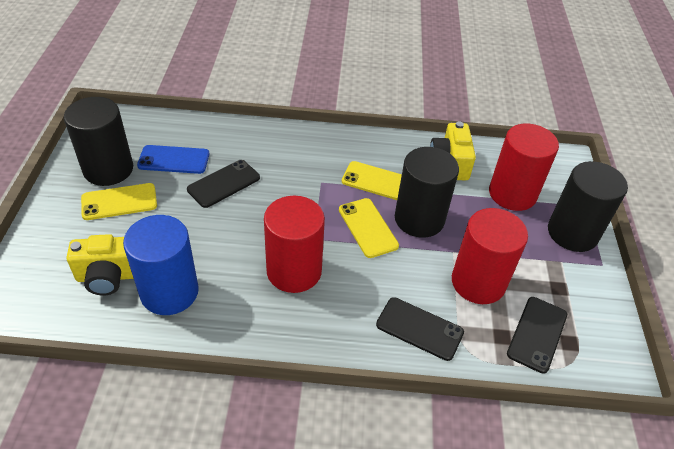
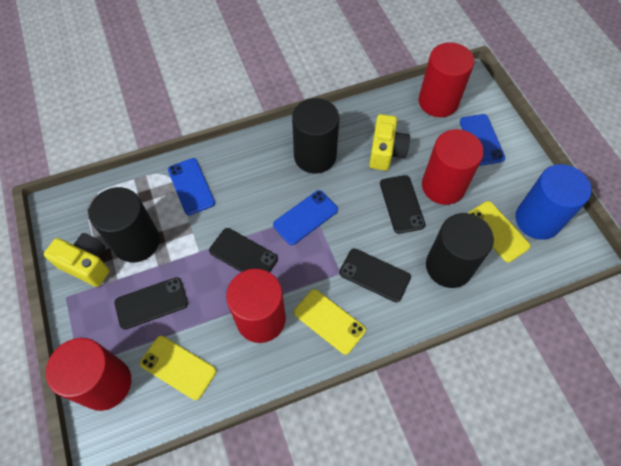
black phone: [187,160,260,208] [376,297,464,361] [507,297,567,374] = 3 -> [114,277,188,330] [209,228,278,272] [339,248,411,302] [380,175,426,234] = 4
blue phone: [137,145,209,174] = 1 -> [168,158,215,215] [273,190,338,245] [460,114,505,166] = 3
red cylinder: [264,196,325,293] [452,208,528,304] [489,124,559,211] = 3 -> [46,338,131,411] [226,269,286,343] [419,42,474,117] [422,129,484,205] = 4

